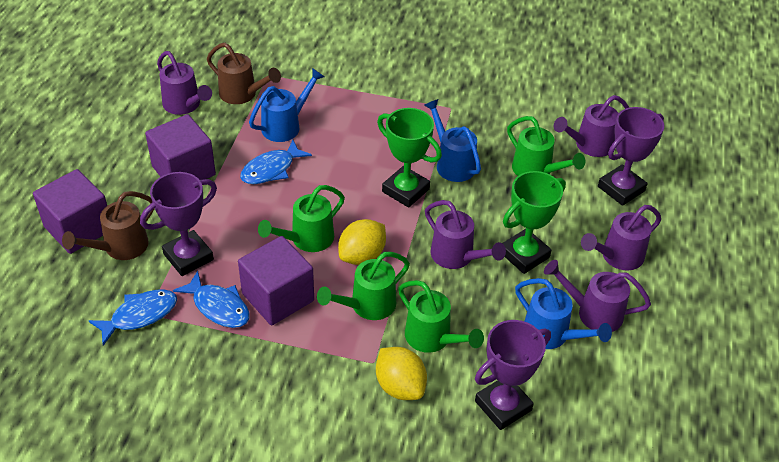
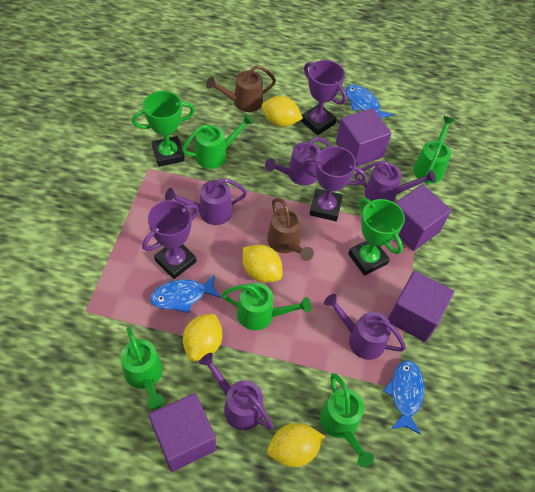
blue watering can: [249,68,324,142] [424,99,481,182] [515,278,612,349] = 3 -> none = 0
green watering can: [258,185,345,252] [317,252,410,320] [398,280,484,353] [507,116,586,176] = 4 -> [121,327,164,409] [182,114,254,169] [222,283,311,330] [320,373,374,467] [413,116,455,184] = 5
purple cube: [33,169,107,254] [145,114,216,180] [238,236,314,325] = 3 -> [149,393,216,472] [336,108,391,167] [388,271,454,342] [395,184,451,251] = 4
yellow lemon: [338,219,386,265] [376,347,427,400] = 2 -> [183,314,222,362] [243,244,282,283] [262,96,303,127] [267,423,325,467] = 4

